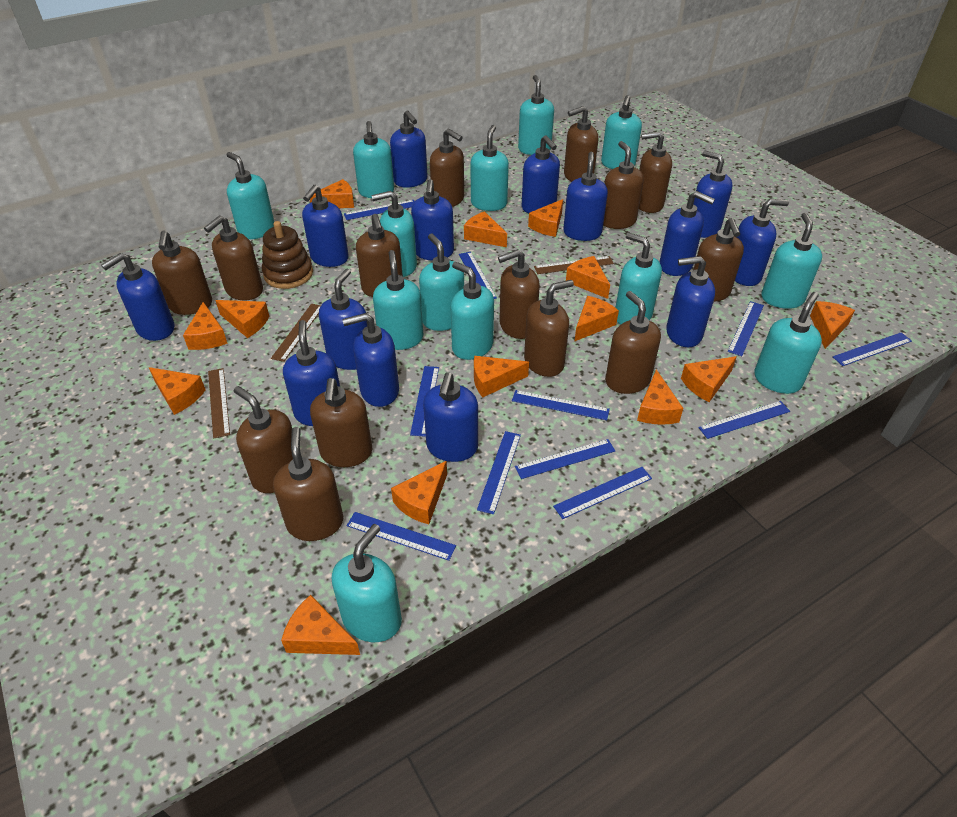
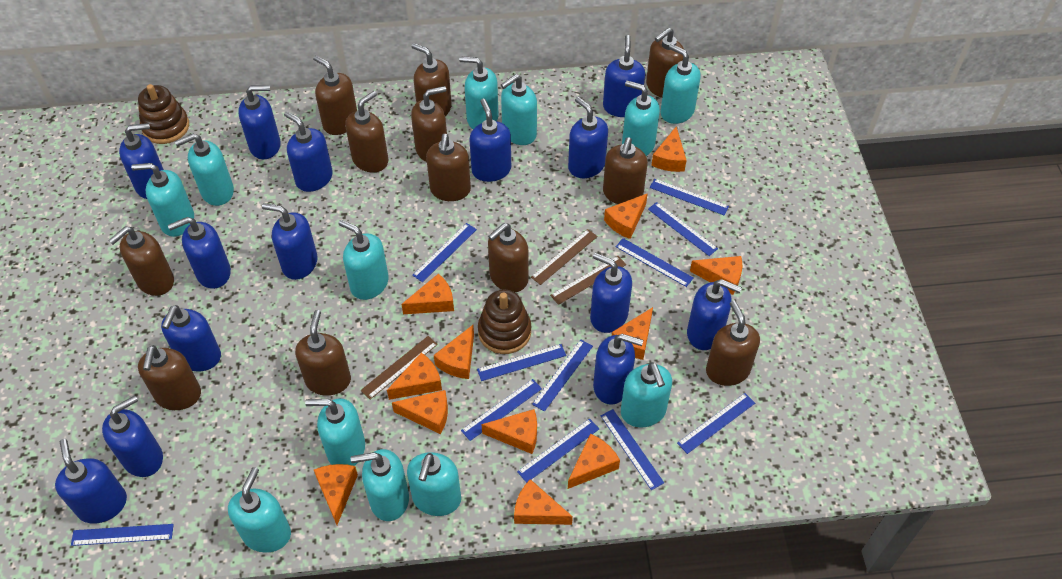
brown soap dispenser: [152,230,212,315] [204,215,263,301] [234,386,293,493] [273,427,344,541] [310,378,372,467] [356,214,403,297] [430,128,464,207] [498,249,540,339] [524,280,574,377] [564,106,598,182] [603,141,644,229] [605,291,661,394] [639,131,672,213] [693,218,744,302] = 14 -> [108,227,174,296] [138,345,201,410] [295,310,351,396] [313,55,357,135] [345,91,388,172] [411,43,452,116] [411,86,447,162] [426,134,471,201] [488,223,529,292] [603,137,648,204] [646,28,684,98] [706,300,760,386] = 12
brown stacking toy: [262,221,313,289] = 1 -> [138,84,189,144] [478,289,531,354] = 2
orange cheese: [149,367,205,415] [183,302,227,350] [215,300,269,338] [281,595,360,655] [310,179,354,208] [391,461,447,524] [464,211,507,247] [474,356,529,398] [528,199,563,237] [566,256,610,299] [574,296,619,342] [637,369,683,425] [681,356,737,402] [810,301,855,349] = 14 -> [314,464,358,525] [387,353,442,400] [392,390,448,434] [401,273,454,314] [434,325,474,379] [481,409,537,454] [514,479,573,525] [568,433,620,489] [604,193,648,239] [612,307,653,360] [651,127,687,172] [690,256,742,295] = 12
turquoise soap dispenser: [226,152,274,240] [332,524,402,642] [353,121,394,198] [372,191,417,277] [373,250,423,350] [419,233,464,331] [451,262,494,360] [470,125,509,211] [518,75,554,155] [601,95,642,169] [615,232,662,325] [754,292,822,394] [762,213,822,309] = 13 -> [131,163,194,237] [175,134,234,206] [228,467,291,553] [305,398,365,466] [338,220,389,300] [351,449,409,521] [407,452,461,516] [459,56,499,129] [501,74,537,145] [621,362,672,428] [622,81,660,156] [660,44,701,124] = 12

